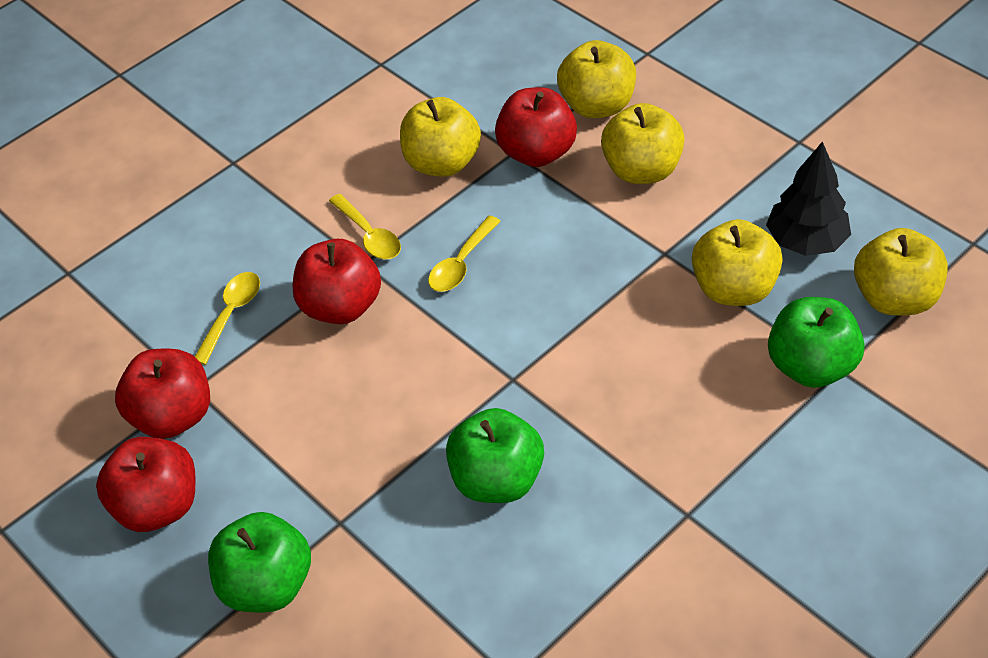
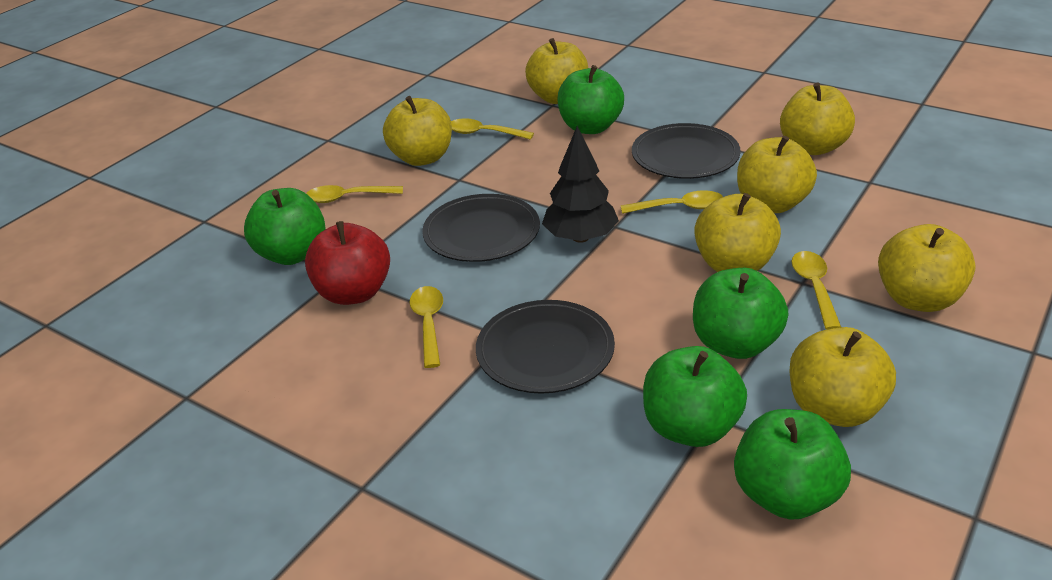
black plate: none = 0 -> [422,194,540,262] [476,300,615,394] [632,123,741,179] = 3
green apple: [208,512,311,612] [446,408,544,503] [768,297,865,388] = 3 -> [244,188,326,265] [557,65,624,134] [643,346,747,447] [693,268,788,359] [734,409,851,520] = 5
red apple: [96,437,195,532] [115,348,210,439] [293,239,381,325] [495,87,577,167] = 4 -> [305,221,390,305] = 1
yellow apple: [400,97,481,177] [557,40,636,118] [601,103,685,184] [692,219,783,306] [854,228,948,315] = 5 -> [383,96,452,166] [525,38,588,104] [694,193,781,272] [737,136,817,213] [780,83,855,155] [789,327,896,427] [878,224,976,312] = 7
yellow spoon: [195,272,260,365] [329,194,401,259] [428,216,500,292] = 3 -> [306,185,403,203] [409,286,443,368] [451,118,534,140] [621,190,723,214] [791,251,841,330] = 5

